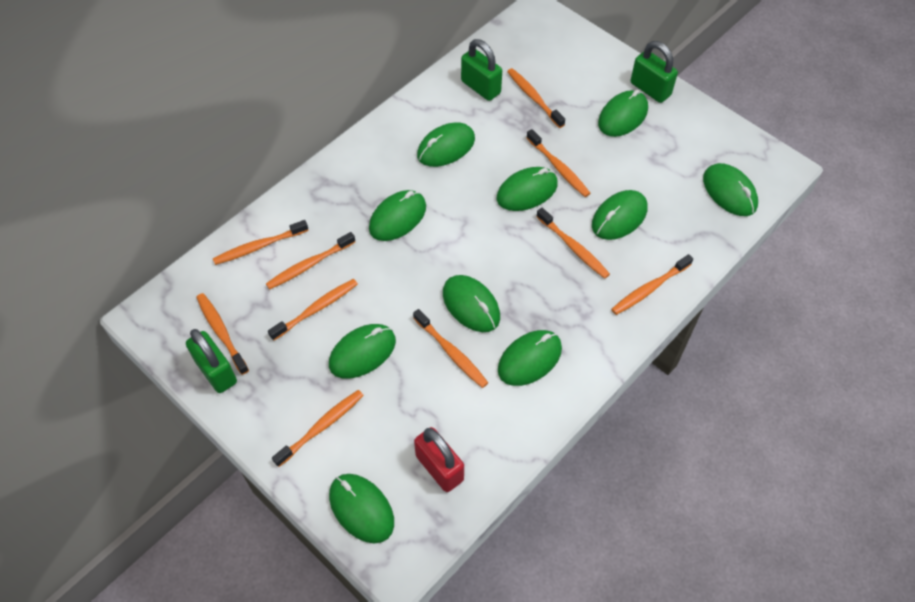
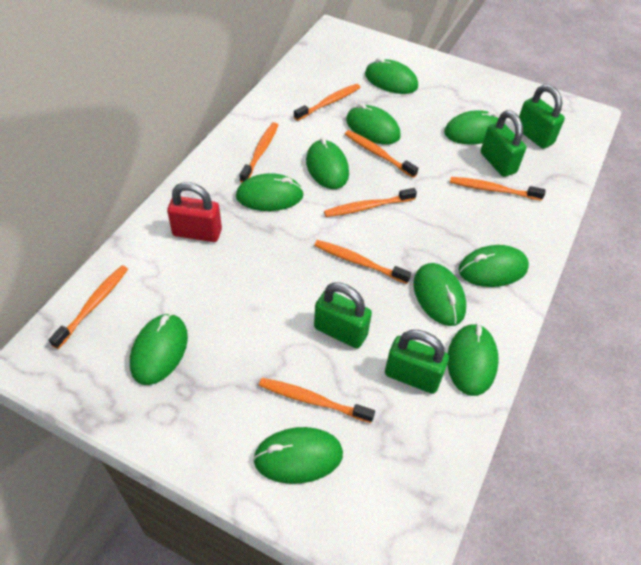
green padlock: [186,329,237,393] [461,39,502,101] [631,41,678,103] = 3 -> [314,283,372,349] [385,330,449,394] [481,110,526,177] [519,84,565,149] = 4
orange toothbrush: [196,293,249,375] [213,220,308,265] [266,232,355,290] [268,279,358,341] [272,390,364,467] [413,309,488,388] [507,68,565,128] [527,129,591,197] [536,208,610,279] [611,254,693,315] = 10 -> [49,265,128,349] [239,122,278,183] [259,378,375,423] [294,84,361,121] [314,240,411,284] [324,188,417,217] [345,130,418,178] [450,177,545,201] = 8

